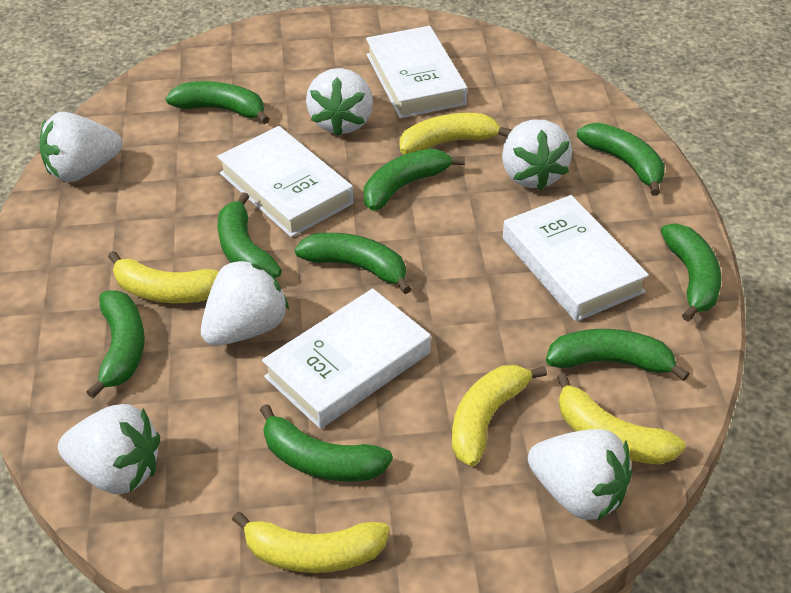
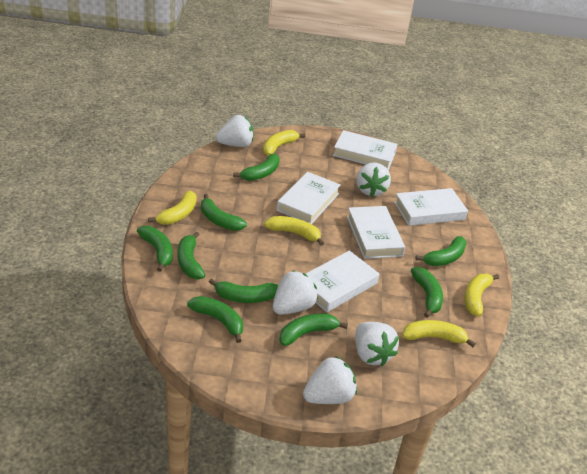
white book: [217,126,354,237] [262,288,431,429] [366,26,468,118] [503,195,649,322] = 4 -> [276,172,341,224] [306,251,380,312] [333,130,397,170] [347,206,405,259] [394,188,468,226] = 5
white strawberry: [39,112,122,182] [58,404,160,494] [201,259,289,346] [306,68,373,136] [502,120,572,190] [528,429,632,521] = 6 -> [216,115,254,147] [273,270,318,315] [303,356,357,404] [355,322,399,366] [356,163,391,197] = 5

